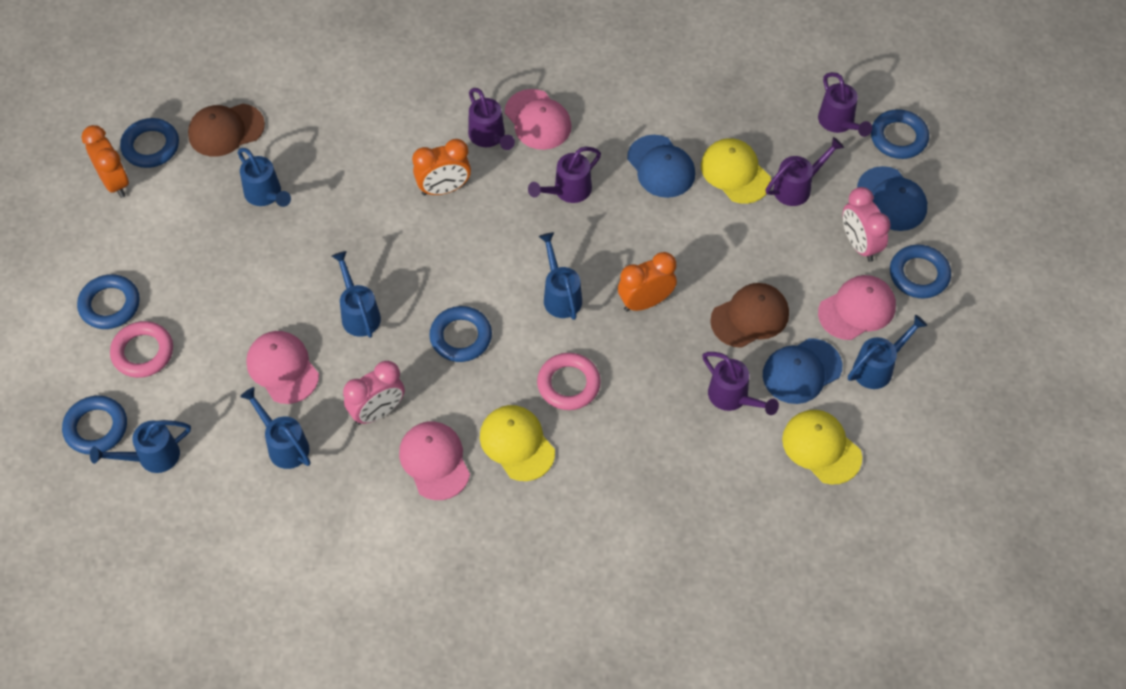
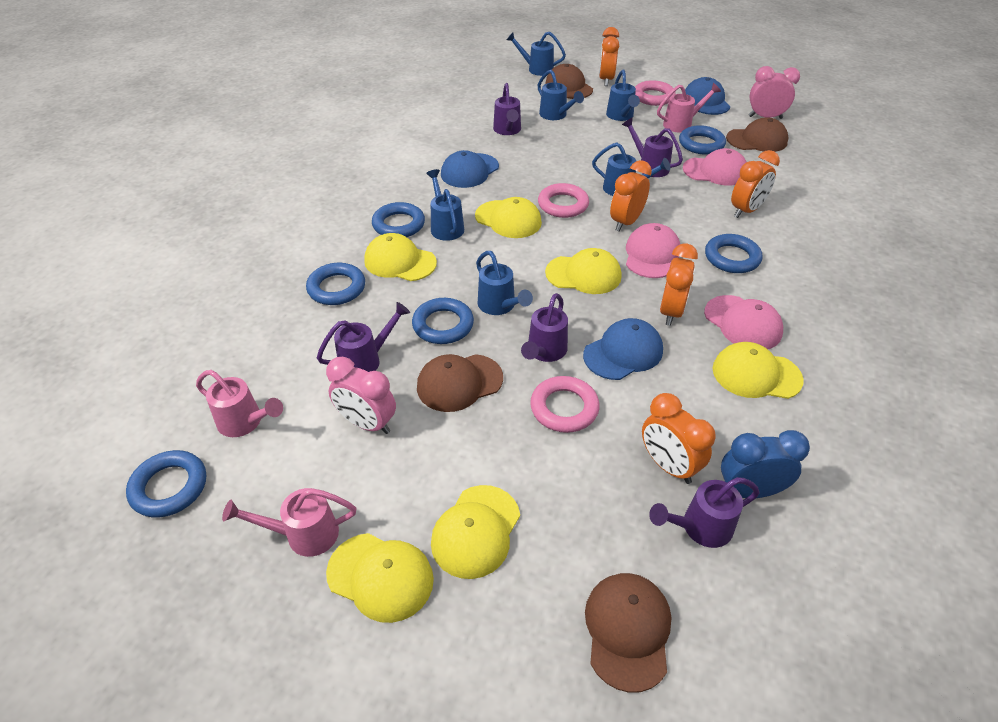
blue clock: none = 0 -> [721,430,810,498] = 1
brown cap: [188,104,265,157] [710,283,789,348] = 2 -> [417,354,503,412] [545,64,593,99] [585,573,672,693] [726,117,788,152] = 4
orange clock: [82,125,129,198] [412,139,471,196] [618,252,677,312] = 3 -> [599,27,619,86] [610,160,652,232] [642,393,716,484] [660,244,698,326] [731,150,780,218] = 5
pink cap: [246,331,319,404] [399,421,470,500] [505,89,572,150] [818,275,896,340] = 4 -> [626,223,680,278] [683,148,746,186] [704,295,783,349] = 3
pink ring: [110,321,173,378] [537,353,601,410] = 2 -> [530,376,600,433] [538,183,589,218] [635,80,676,106] = 3
pink watering can: none = 0 -> [196,370,283,437] [222,488,356,557] [657,83,721,132] = 3
yellow cap: [480,405,555,481] [701,138,771,204] [782,410,862,484] = 3 -> [326,533,434,623] [364,233,437,281] [431,485,520,579] [475,197,542,238] [545,248,621,294] [712,342,804,399] = 6

